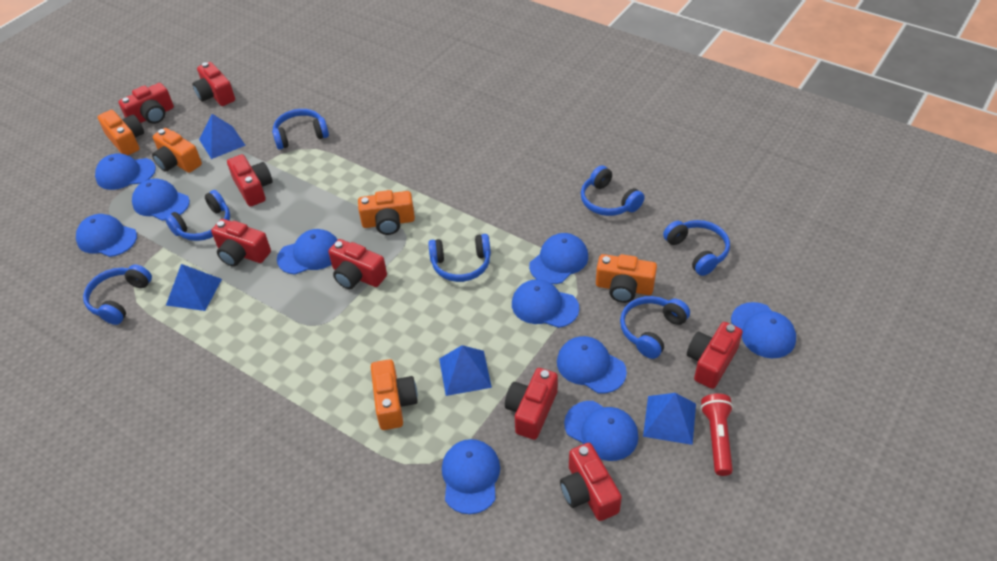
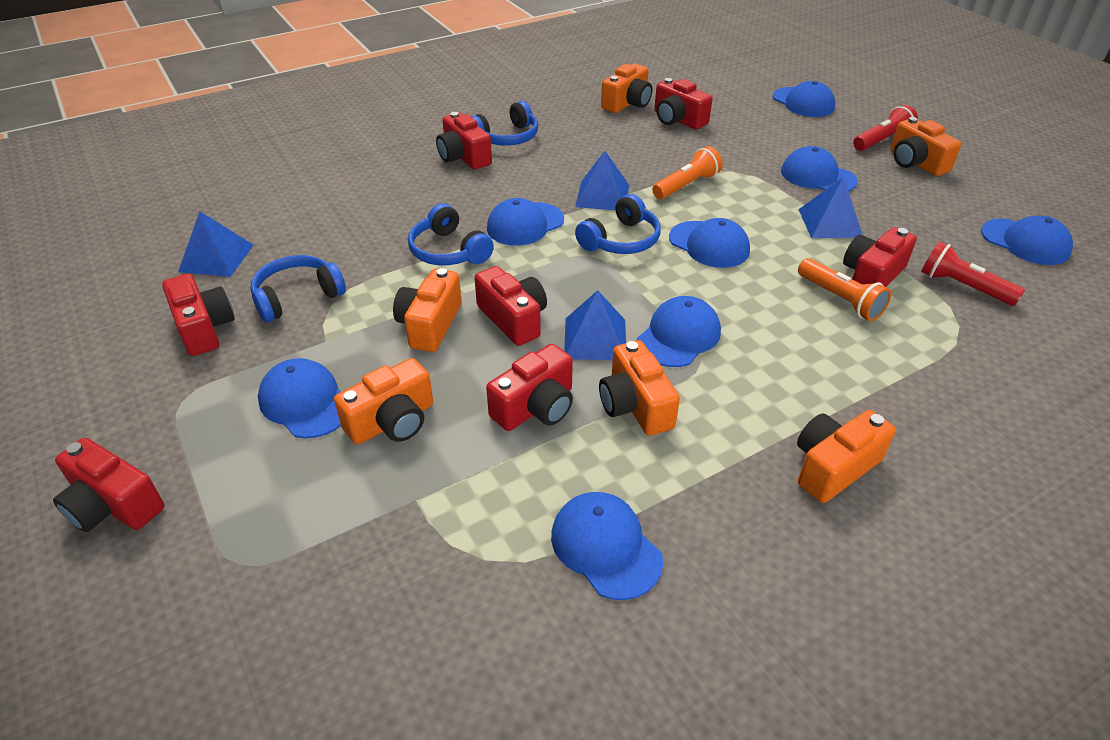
blue cap: [76,214,137,257] [95,153,156,190] [132,178,190,221] [277,229,338,275] [442,439,500,514] [512,279,579,328] [529,233,588,284] [557,336,627,394] [564,401,639,461] [731,302,796,358] = 10 -> [258,358,341,438] [487,198,564,246] [551,492,663,600] [637,296,721,367] [669,218,750,268] [773,81,835,117] [781,146,857,192] [981,216,1073,265] = 8
blue headphones: [83,265,152,325] [165,190,230,241] [272,109,329,149] [428,234,491,282] [581,165,645,216] [620,296,690,359] [663,220,730,276] = 7 -> [250,255,346,322] [408,203,494,265] [471,101,538,146] [575,194,661,254] = 4
orange camera: [98,110,144,155] [152,128,202,173] [358,190,415,235] [371,359,418,430] [596,254,657,303] = 5 -> [334,358,433,445] [393,268,462,352] [599,340,680,436] [601,63,653,113] [797,410,896,503] [890,117,961,176] = 6
orange flashlight: none = 0 -> [652,146,722,199] [798,258,891,321] = 2
red camera: [118,83,174,124] [192,62,235,106] [211,219,271,267] [227,154,273,207] [328,239,387,289] [505,368,558,440] [560,443,622,521] [687,322,743,389] = 8 -> [53,438,165,532] [162,274,235,356] [436,112,492,170] [474,266,547,346] [486,344,573,431] [654,78,713,129] [843,227,917,287] = 7
red flashlight: [701,394,733,476] = 1 -> [853,105,918,151] [921,241,1025,306] = 2

